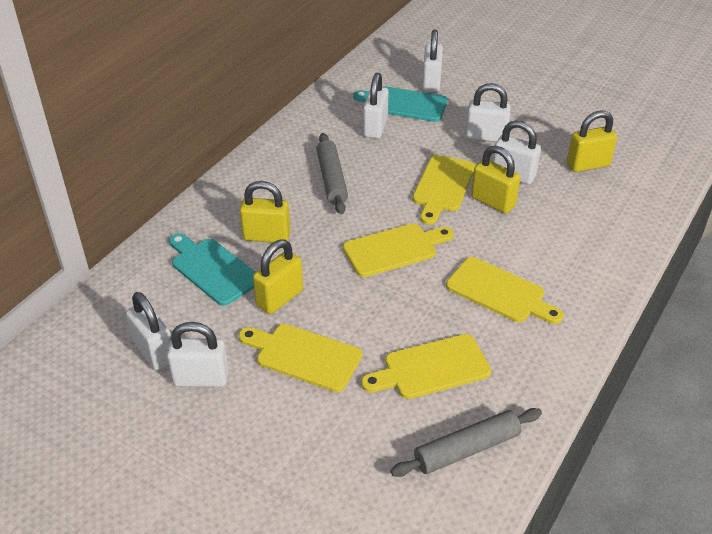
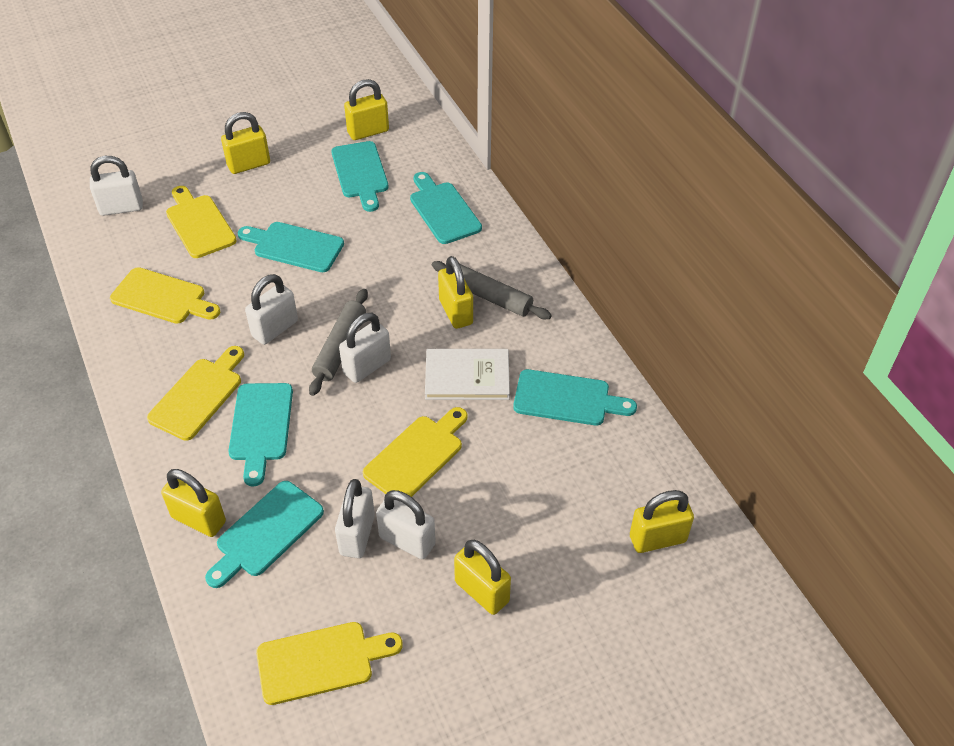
turquoise cutting board: [169,233,255,306] [353,87,448,122] = 2 -> [205,481,324,588] [228,383,293,486] [238,222,344,272] [331,141,389,212] [410,172,482,244] [513,369,637,425] = 6
white book: none = 0 -> [425,349,510,400] = 1
white padlock: [126,292,171,371] [167,322,229,387] [363,73,388,139] [422,30,443,92] [466,83,511,142] [493,120,541,185] = 6 -> [90,156,143,216] [245,274,298,345] [335,479,375,558] [339,313,391,383] [376,490,436,559] = 5
yellow padlock: [240,181,290,243] [253,239,303,314] [471,145,520,214] [567,111,617,172] = 4 -> [161,469,226,537] [221,112,270,174] [344,79,389,140] [438,256,473,329] [454,540,511,615] [630,490,694,553] = 6

